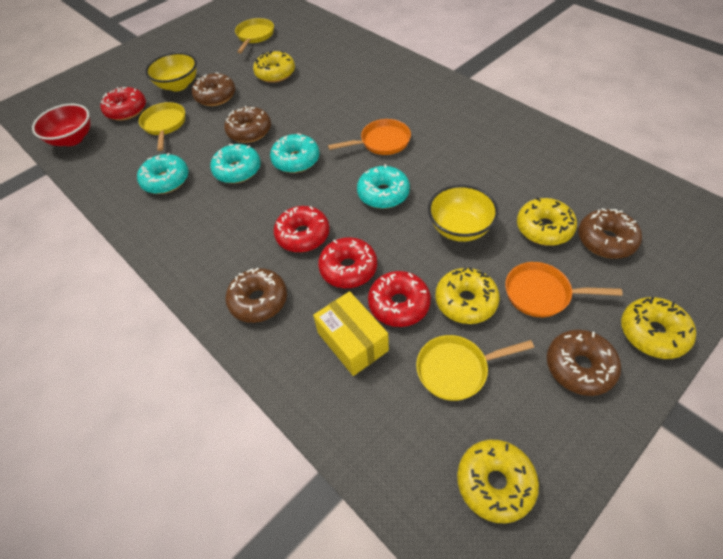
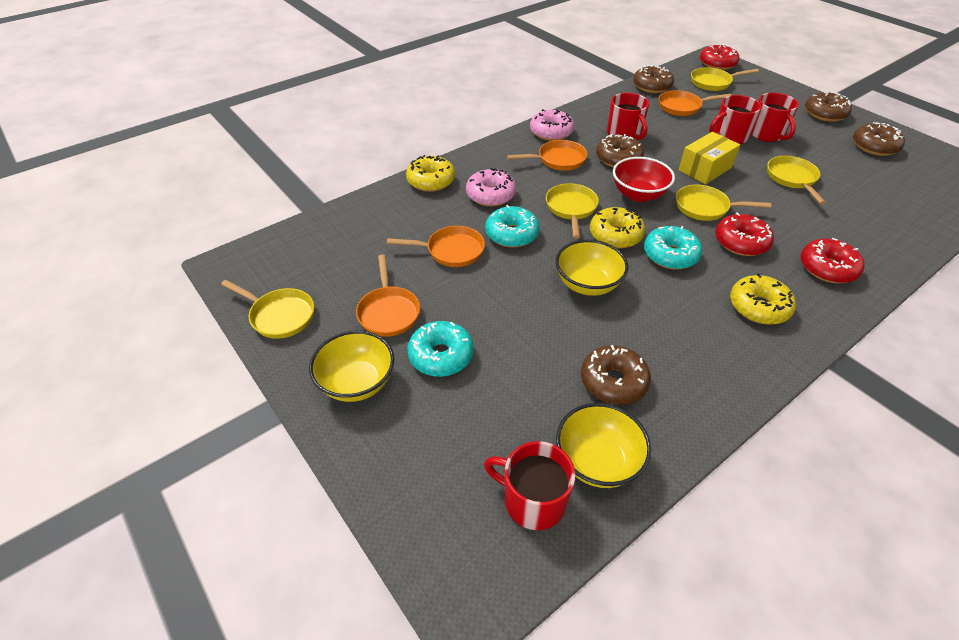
orange pan: [328,119,411,155] [505,262,622,317] = 2 -> [356,255,420,337] [387,226,485,267] [507,140,587,171] [659,90,731,116] = 4
pink donut: none = 0 -> [466,168,516,207] [530,109,574,141] = 2
red donut: [100,87,146,121] [274,206,330,252] [318,237,377,288] [368,271,431,327] = 4 -> [700,44,739,70] [715,212,774,256] [801,238,865,283] = 3
red mug: none = 0 -> [484,441,575,530] [607,93,649,140] [709,95,762,144] [751,92,799,142] = 4
turquoise donut: [137,153,189,194] [210,144,261,183] [270,133,320,173] [357,164,410,209] = 4 -> [407,321,474,377] [485,205,540,248] [644,226,702,269] = 3
yellow bowl: [145,52,197,91] [428,185,498,242] = 2 -> [309,331,394,402] [556,240,628,296] [556,403,651,488] = 3
yellow donut: [253,51,295,83] [435,267,500,324] [457,440,539,523] [517,197,577,246] [621,297,696,359] = 5 -> [406,155,455,192] [590,207,645,249] [730,273,796,325] = 3
yellow pan: [139,102,185,151] [235,18,274,53] [416,335,534,401] = 3 -> [221,280,314,339] [546,183,599,239] [676,185,771,221] [691,67,759,91] [767,156,826,204] = 5

